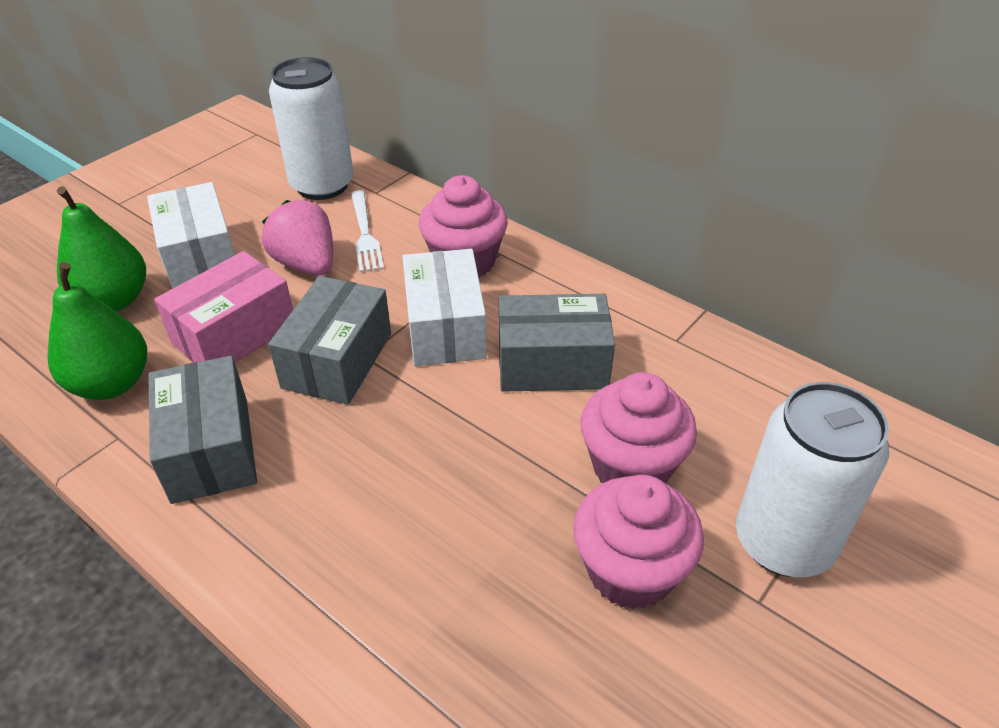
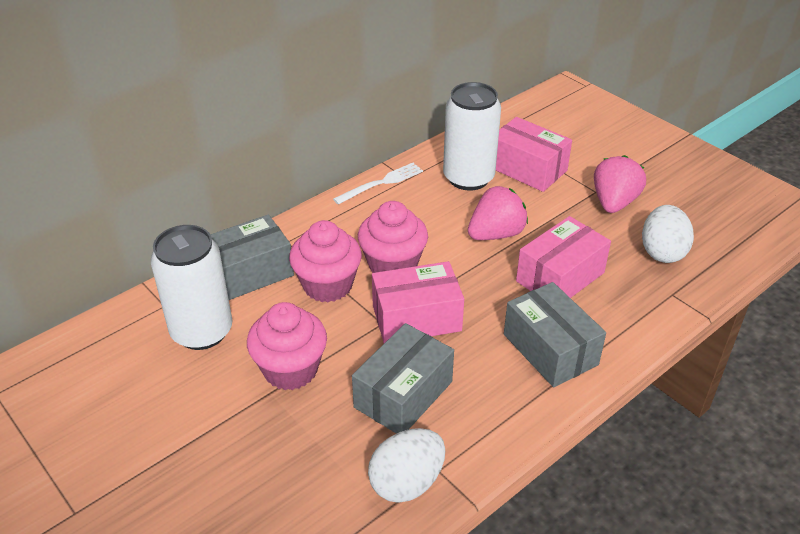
green pear: [47,262,147,400] [57,186,146,311] = 2 -> none = 0
pink box: [154,251,293,362] = 1 -> [372,261,464,343] [496,117,572,192] [516,216,611,298] = 3
pink strawberry: [262,200,333,275] = 1 -> [468,186,528,240] [594,155,646,213] = 2
white box: [147,182,235,289] [402,249,487,366] = 2 -> none = 0
white egg: none = 0 -> [368,428,445,503] [642,205,694,263] = 2

